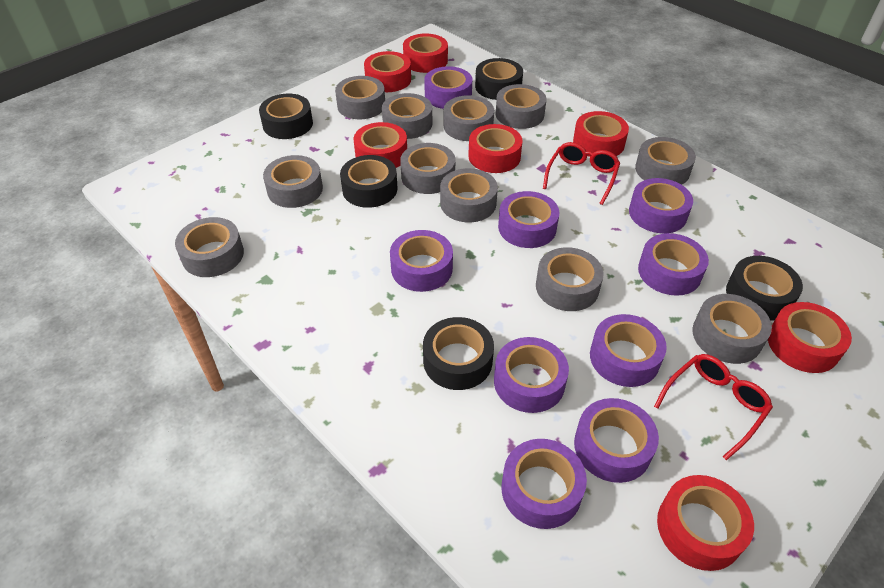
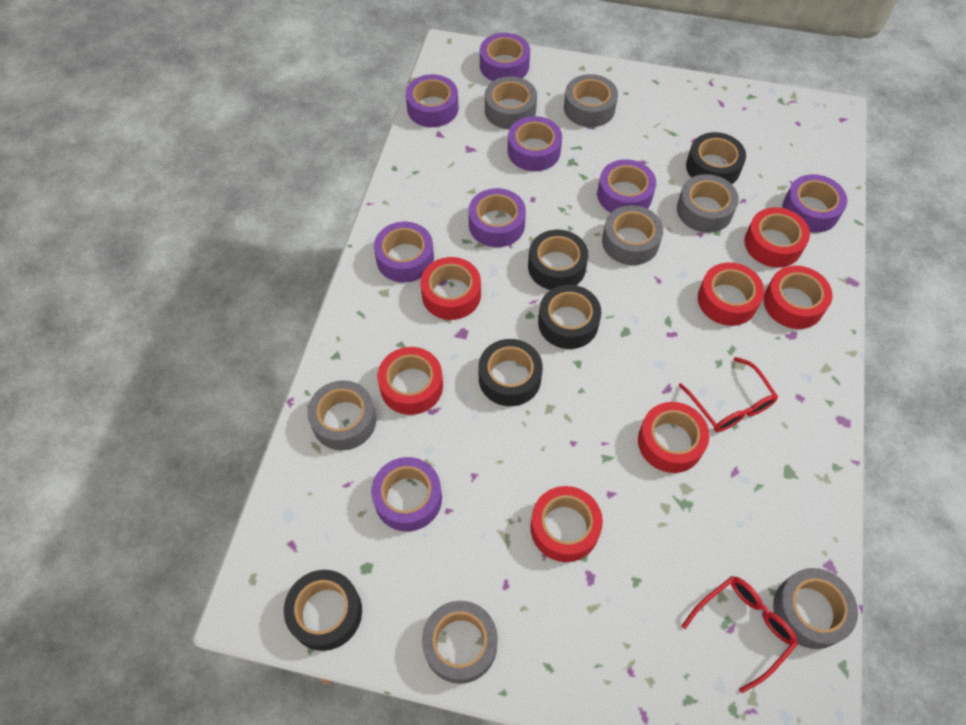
grey tape: [175,217,244,277] [263,155,323,208] [335,76,385,119] [382,93,432,139] [400,143,455,194] [440,168,498,222] [444,95,494,141] [495,84,546,129] [536,247,604,311] [635,137,696,185] [692,294,772,364] = 11 -> [307,380,376,450] [422,601,498,684] [485,76,537,129] [564,74,618,127] [602,205,663,265] [677,174,739,233] [773,568,858,649] = 7
purple tape: [390,230,453,292] [424,66,472,109] [494,337,569,413] [498,191,560,248] [502,439,587,529] [574,398,659,483] [590,314,667,387] [629,178,693,233] [638,233,709,296] = 9 -> [371,457,442,532] [374,222,434,282] [405,74,459,127] [468,188,526,247] [480,33,530,81] [507,116,562,171] [597,159,656,213] [782,174,847,233] = 8

